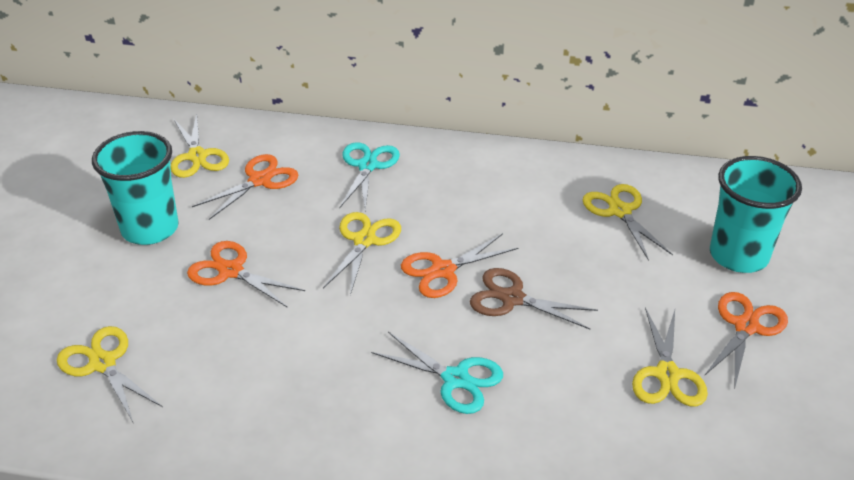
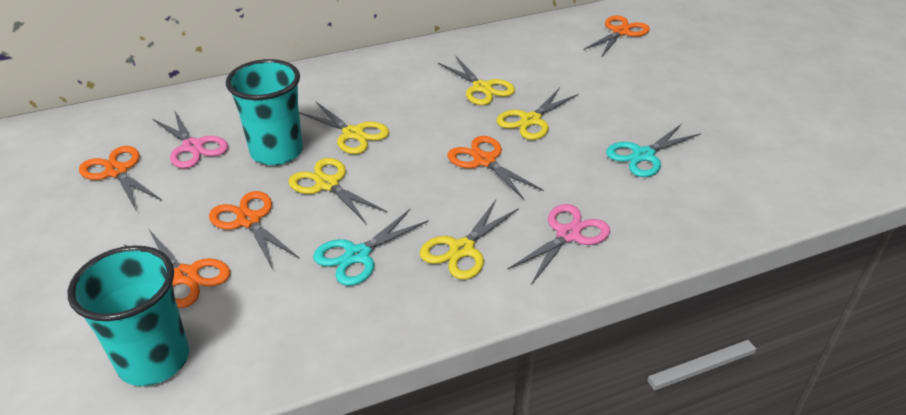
brown scissors: [470,268,598,329] = 1 -> none = 0
orange scissors: [187,241,305,308] [192,154,298,220] [401,233,519,298] [704,292,788,386] = 4 -> [79,146,162,210] [124,230,230,308] [209,191,299,269] [448,136,544,201] [584,15,650,56] = 5
pink scissors: none = 0 -> [152,110,228,169] [507,204,610,285] = 2

